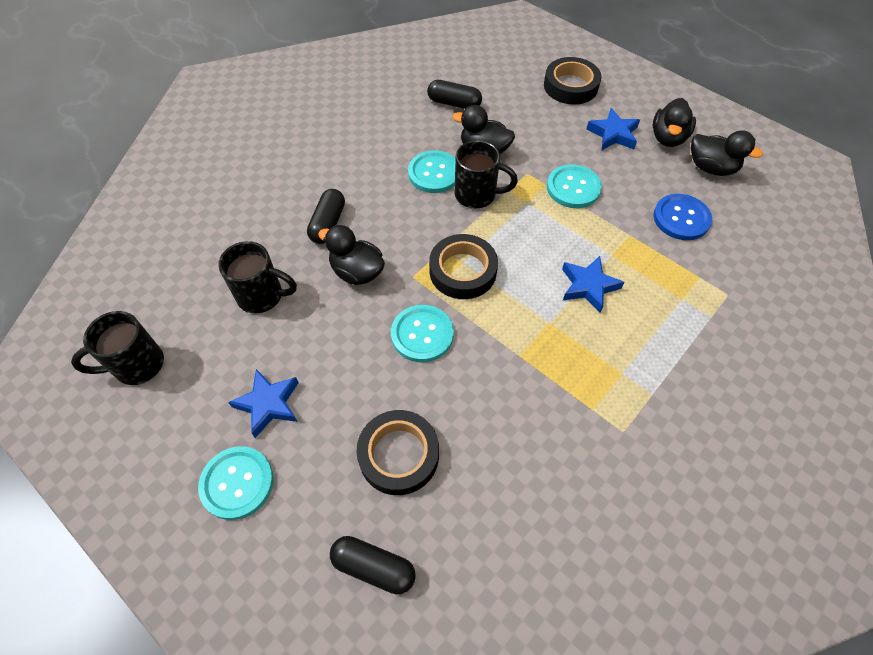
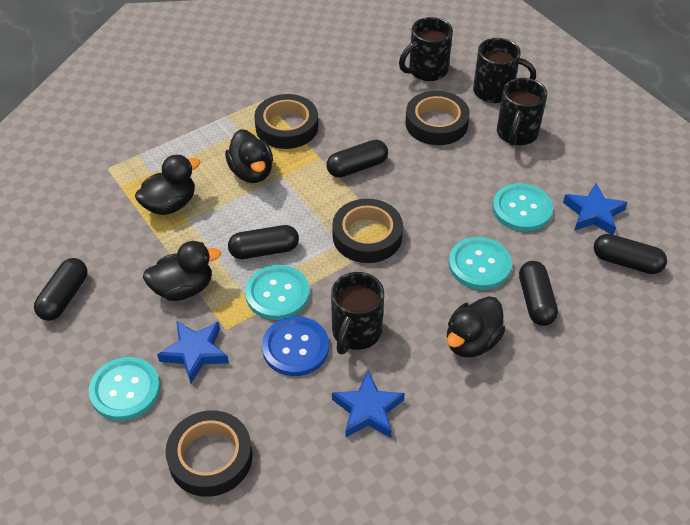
black capsule: [307,189,345,244] [330,536,416,595] [427,80,482,109] = 3 -> [34,258,87,321] [228,225,299,259] [327,140,388,178] [519,261,558,326] [594,234,667,274] = 5
black mug: [71,311,164,385] [218,241,297,313] [455,140,518,208] = 3 -> [331,272,384,354] [399,17,453,81] [473,38,536,103] [497,78,547,146] = 4
black tape: [356,410,439,495] [429,234,498,299] [544,57,601,105] = 3 -> [165,410,253,497] [254,94,318,149] [332,199,403,263] [405,91,470,145] = 4

